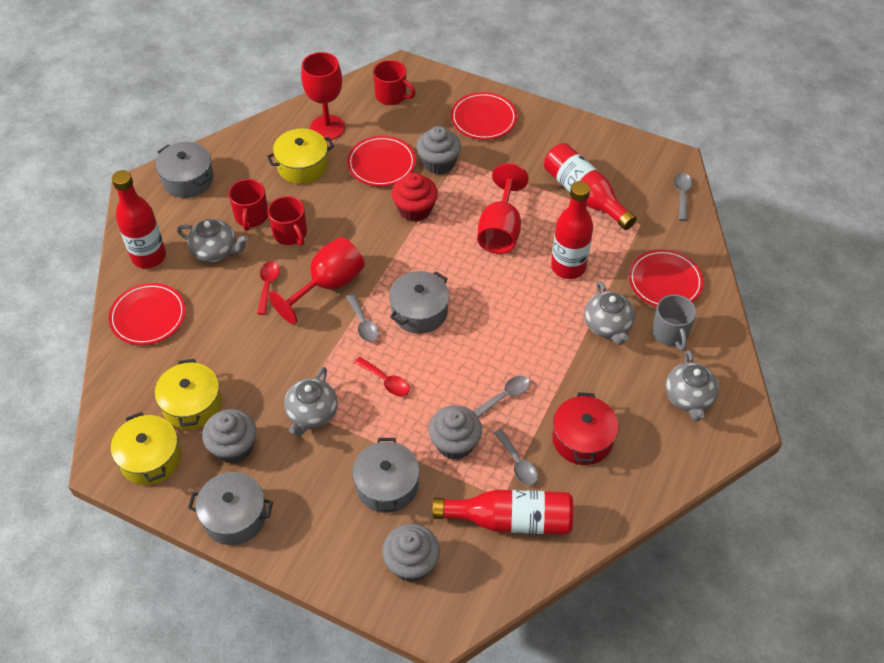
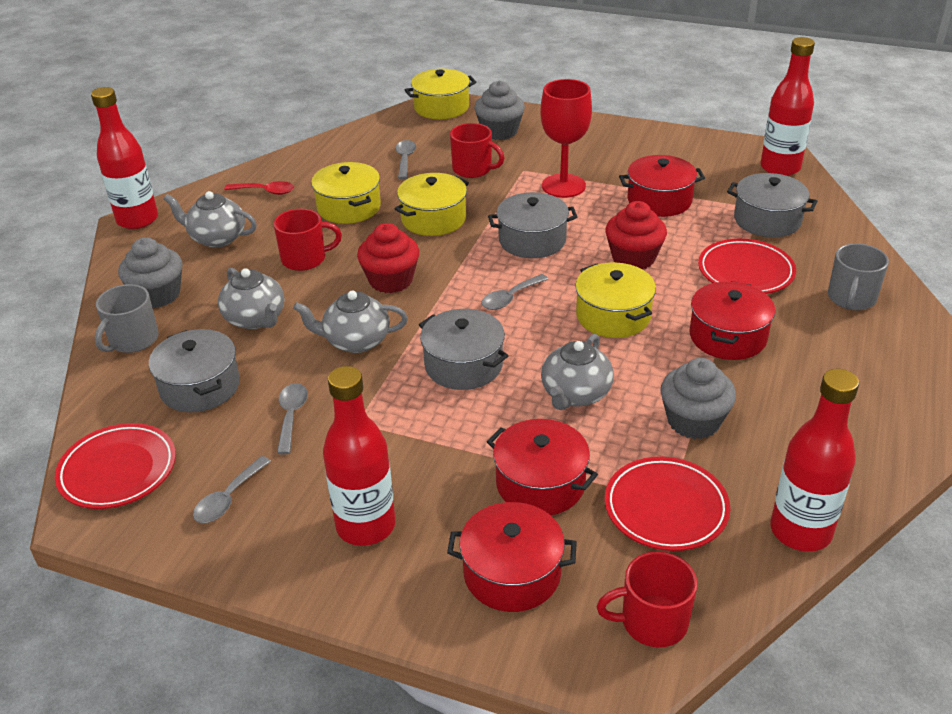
grey cupcake: [202,409,256,464] [382,524,440,582] [417,126,461,174] [429,405,482,460] = 4 -> [118,237,183,308] [474,81,525,140] [660,358,736,439] = 3
grey mug: [652,294,696,351] = 1 -> [95,284,159,353] [828,243,889,310] = 2
red cupcake: [392,173,438,222] = 1 -> [357,223,419,293] [605,201,667,269] = 2
red goblet: [269,237,365,324] [301,52,345,140] [477,163,529,254] = 3 -> [541,79,592,198] = 1
red plate: [109,283,186,345] [347,136,416,186] [451,92,517,140] [629,249,704,307] = 4 -> [55,423,176,509] [605,457,730,551] [698,239,796,294] = 3
red pot: [552,392,619,465] = 1 -> [447,502,577,612] [487,419,598,515] [619,155,705,217] [689,281,775,360] = 4
red spoon: [257,261,280,315] [354,357,410,396] = 2 -> [224,181,294,195] = 1
yellow pot: [111,412,181,485] [155,359,222,430] [267,128,334,184] = 3 -> [311,162,381,224] [395,173,469,236] [405,69,476,119] [575,263,656,338] = 4

